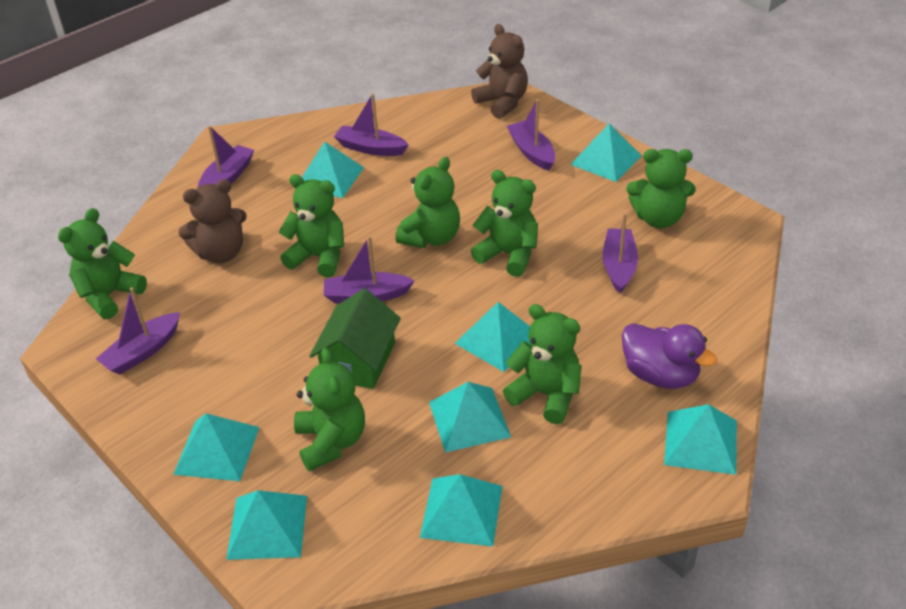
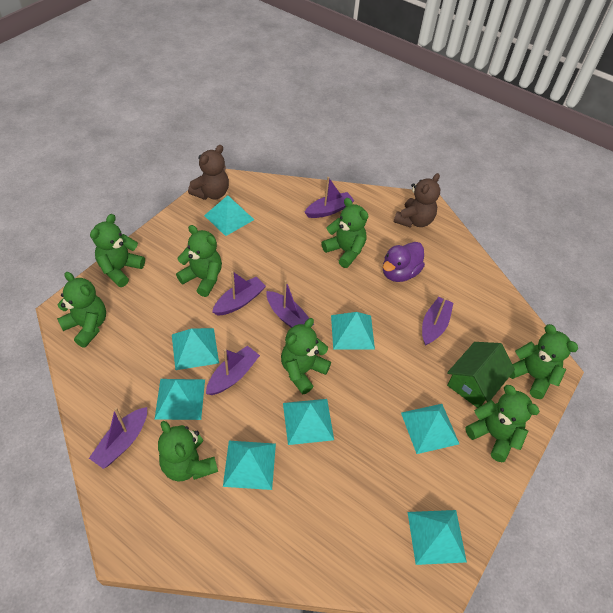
green teddy bear: [58,208,147,319] [279,174,344,277] [294,348,365,471] [395,157,460,248] [471,170,538,277] [503,304,581,424] [627,149,695,228] = 7 -> [57,272,106,348] [90,214,145,287] [158,421,218,482] [176,225,222,297] [281,318,331,395] [322,198,368,268] [465,385,540,462] [510,324,578,399] = 8

